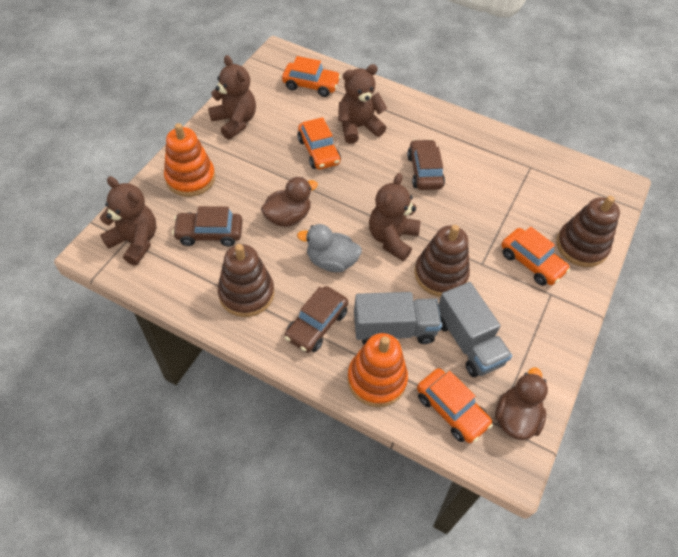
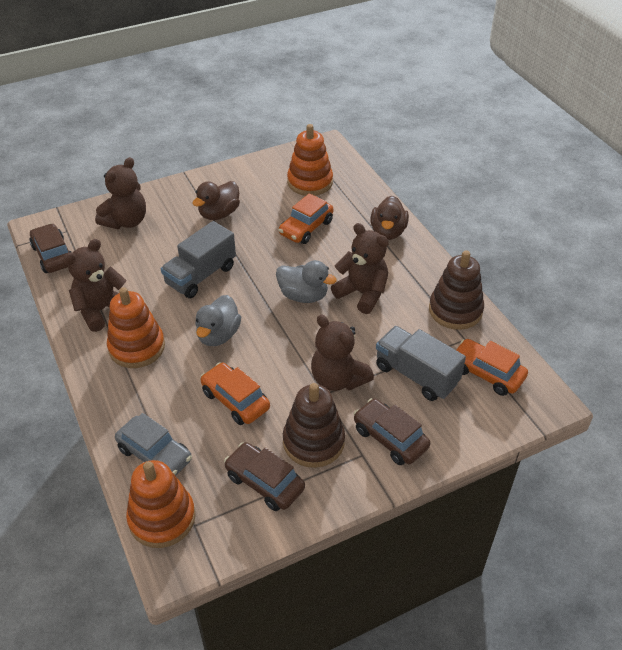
brown stacking toy: [218,244,274,317] [414,225,470,297] [556,196,620,267] = 3 -> [283,383,345,468] [429,250,484,330] = 2
grey car: none = 0 -> [115,413,192,476] = 1
grey duck: [297,224,362,272] = 1 -> [195,295,241,346] [276,260,337,303] = 2
orange car: [282,56,341,97] [297,117,341,170] [417,368,493,443] [501,227,570,286] = 4 -> [200,362,270,425] [279,193,333,244] [456,339,528,396] = 3
orange stacking toy: [164,123,215,197] [347,333,408,407] = 2 -> [107,287,165,368] [126,460,196,548] [287,124,333,196] = 3

